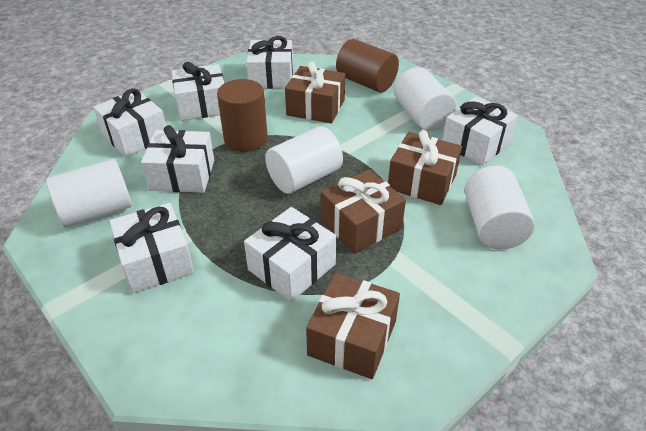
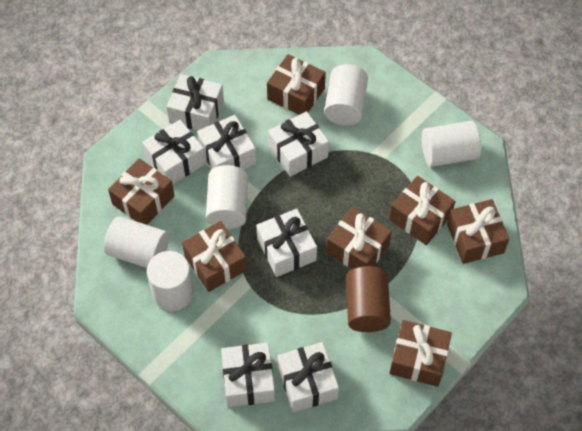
brown cylinder: [217,79,268,152] [336,39,399,92] = 2 -> [346,266,391,332] = 1
brown gift: [285,62,345,124] [306,272,400,379] [321,169,406,254] [388,130,462,205] = 4 -> [108,158,175,225] [182,221,247,292] [267,54,326,115] [326,207,392,269] [389,176,455,245] [389,320,452,387] [447,199,509,264] = 7
white cylinder: [46,159,132,228] [265,126,343,194] [394,67,456,131] [465,166,535,249] = 4 -> [104,216,169,268] [147,251,194,311] [206,165,248,229] [324,64,368,126] [421,121,481,167] = 5

